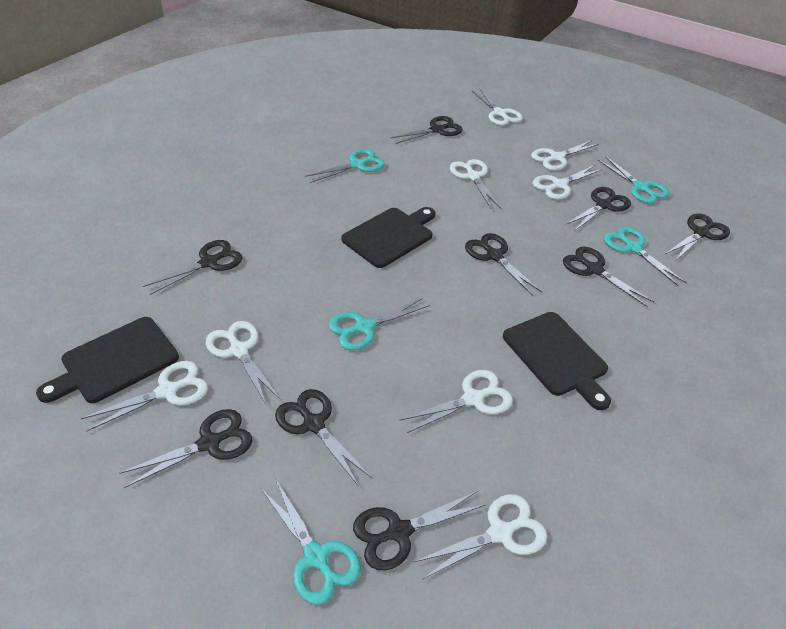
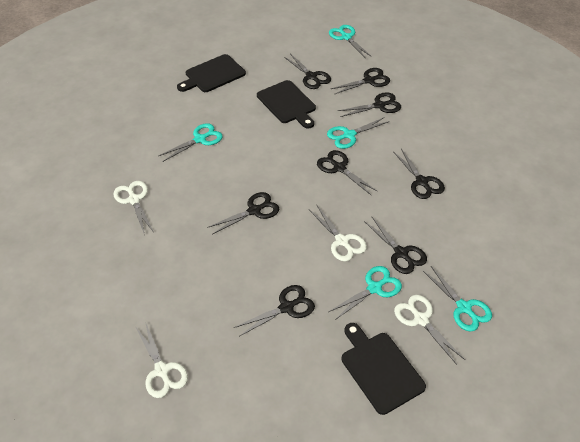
black scissors: [119,409,252,488] [143,240,243,295] [275,389,372,485] [353,491,486,570] [390,116,463,144] [465,233,542,296] [563,247,654,307] [565,187,631,230] [665,213,730,261] = 9 -> [207,192,279,235] [234,285,315,336] [284,54,331,89] [317,150,378,195] [331,68,390,94] [338,92,401,117] [364,216,427,274] [393,149,445,199] = 8
white scissors: [81,361,208,432] [206,321,280,404] [400,370,513,433] [414,494,547,579] [450,159,501,209] [472,88,523,125] [531,140,599,171] [533,165,603,199] = 8 -> [113,181,153,236] [135,322,188,398] [310,206,367,261] [394,295,465,365] = 4

